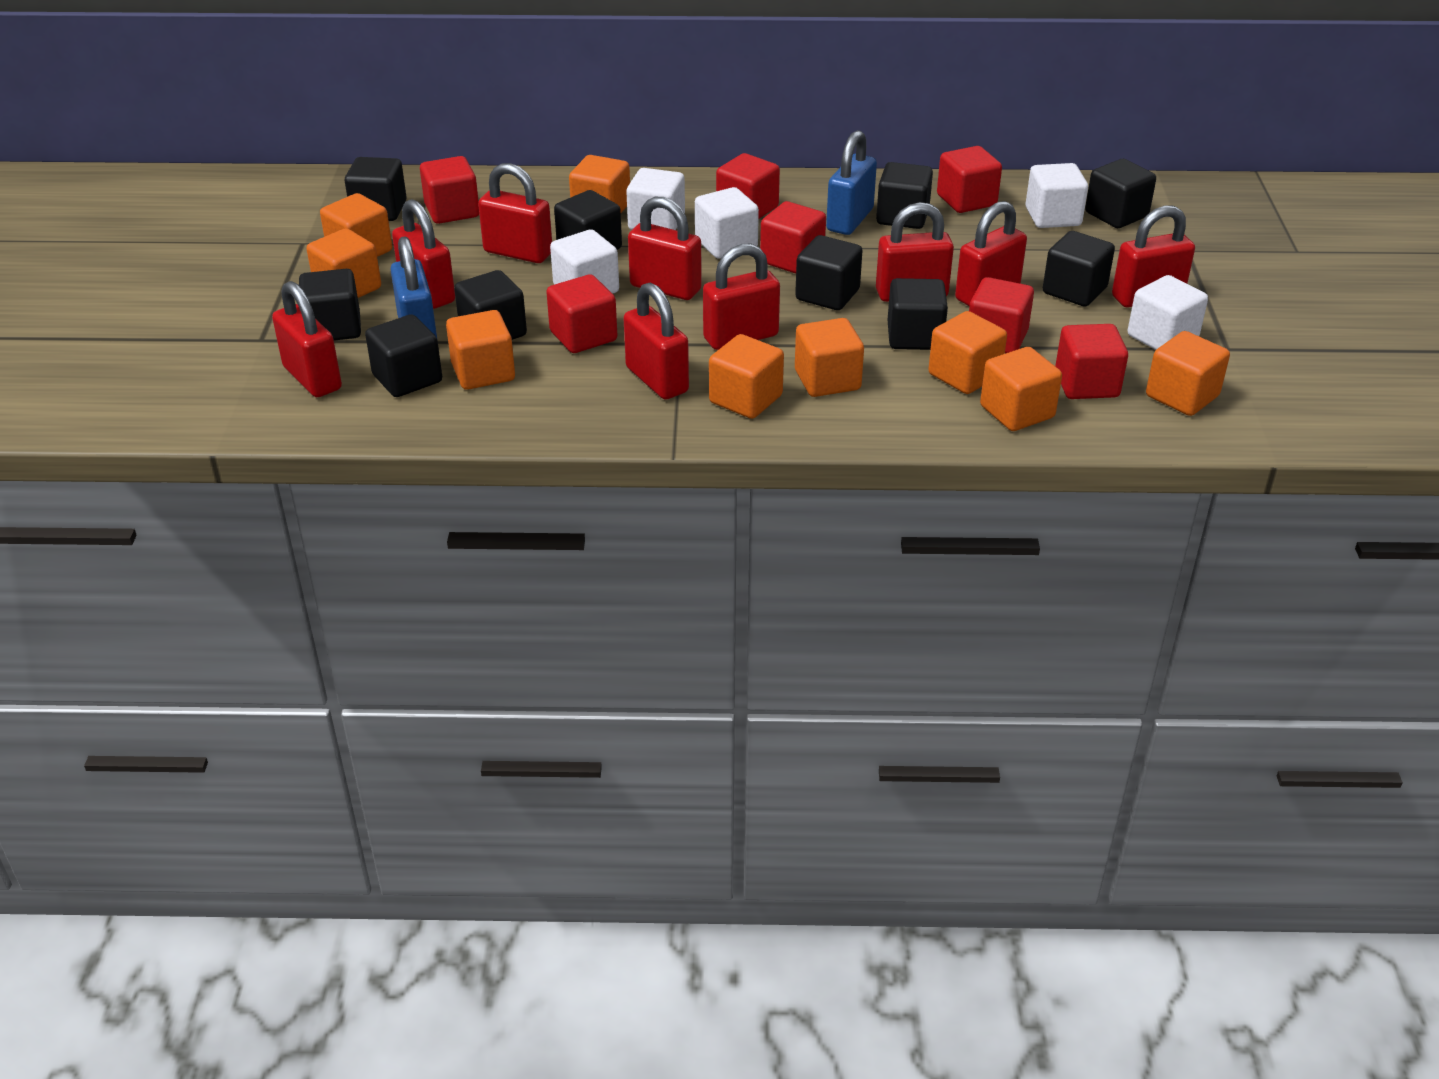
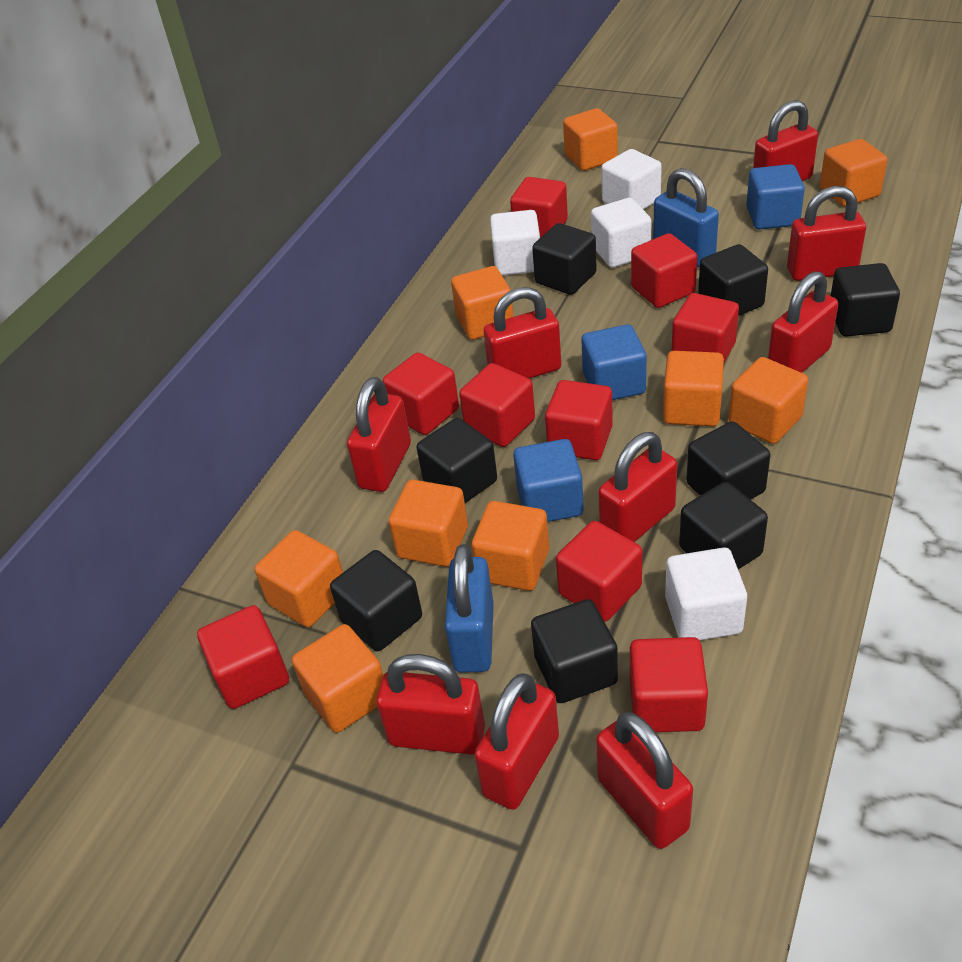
black cube: [299,269,361,341] [345,157,407,221] [365,314,442,397] [454,270,527,340] [554,190,622,250] [795,235,863,310] [876,162,933,229] [888,278,948,350] [1043,231,1115,307] [1085,159,1156,228] = 10 -> [330,550,422,651] [417,418,497,503] [531,599,618,703] [532,223,597,295] [679,482,768,570] [686,421,770,500] [698,244,768,316] [831,263,900,337] = 8
blue cube: none = 0 -> [513,439,584,522] [581,324,646,400] [746,164,805,230] = 3
red cube: [420,156,479,224] [546,274,617,353] [716,153,780,219] [760,201,826,274] [937,146,1002,213] [969,277,1034,354] [1055,324,1128,399] = 7 -> [197,605,289,709] [383,353,459,435] [459,363,535,447] [510,177,568,238] [545,380,613,460] [556,521,642,622] [630,637,708,732] [631,233,697,308] [672,293,739,362] = 9
white cube: [550,229,619,294] [626,168,685,230] [695,187,759,259] [1026,163,1088,228] [1128,275,1208,350] = 5 -> [490,210,540,276] [591,198,652,268] [601,149,662,210] [665,547,747,640] = 4

